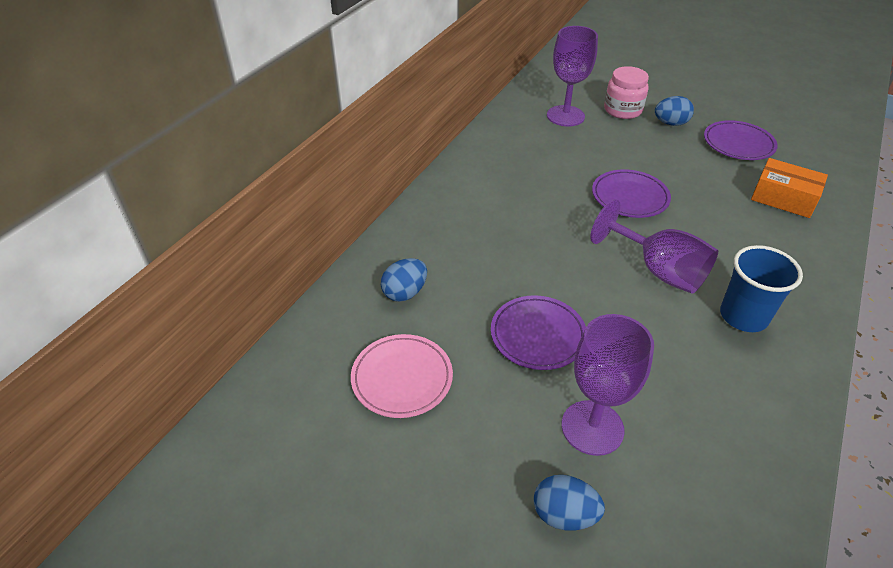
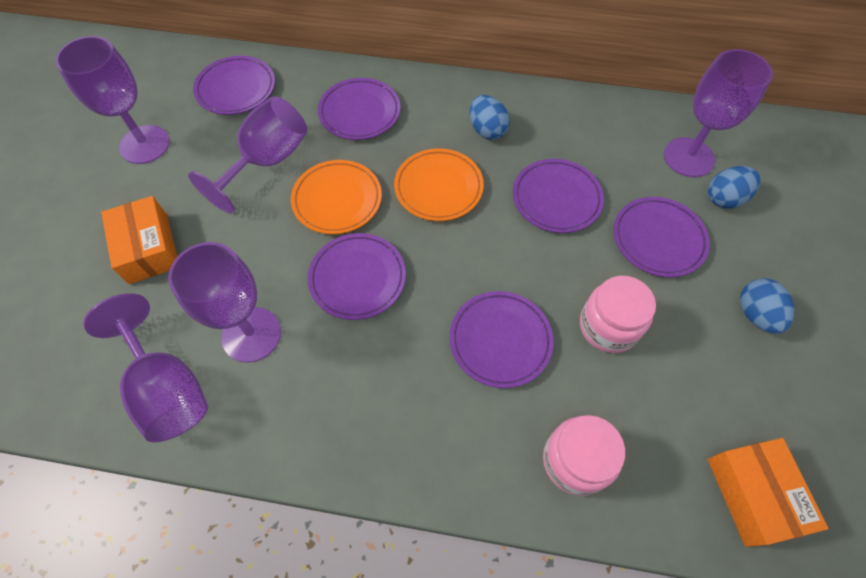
blue cup: [720,245,803,332] = 1 -> none = 0
orange box: [751,158,828,218] = 1 -> [101,196,177,284] [708,438,829,547] = 2
orange plate: none = 0 -> [291,160,382,234] [394,148,484,221] = 2
pink jar: [604,66,649,119] = 1 -> [543,415,625,496] [580,276,656,353] = 2
pink plate: [351,334,453,418] = 1 -> none = 0
purple goblet: [547,26,598,127] [561,314,654,456] [590,199,718,294] = 3 -> [55,36,170,164] [83,293,208,442] [168,242,281,363] [188,96,307,213] [664,49,773,177] = 5
purple plate: [491,295,586,370] [592,169,671,218] [704,120,778,160] = 3 -> [193,56,275,115] [308,233,406,320] [318,78,401,140] [449,291,553,388] [513,159,604,233] [613,197,710,277] = 6

